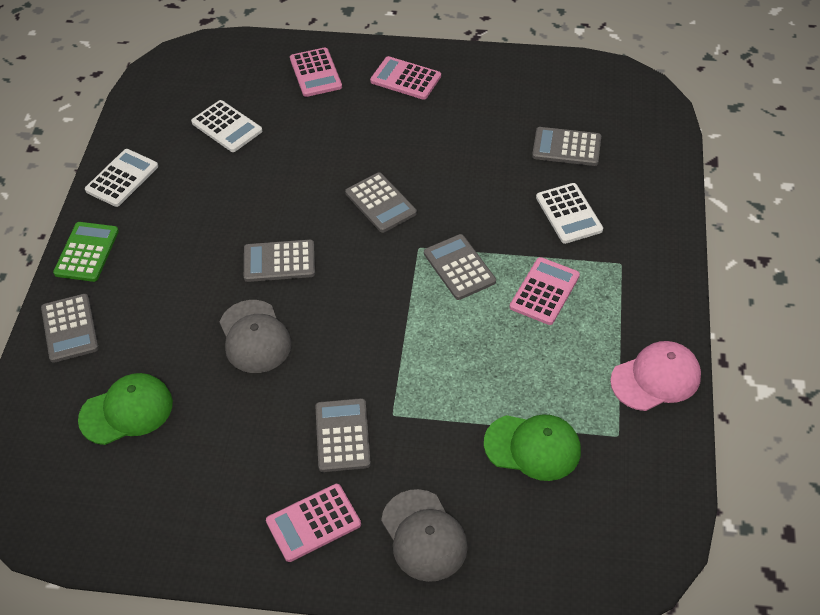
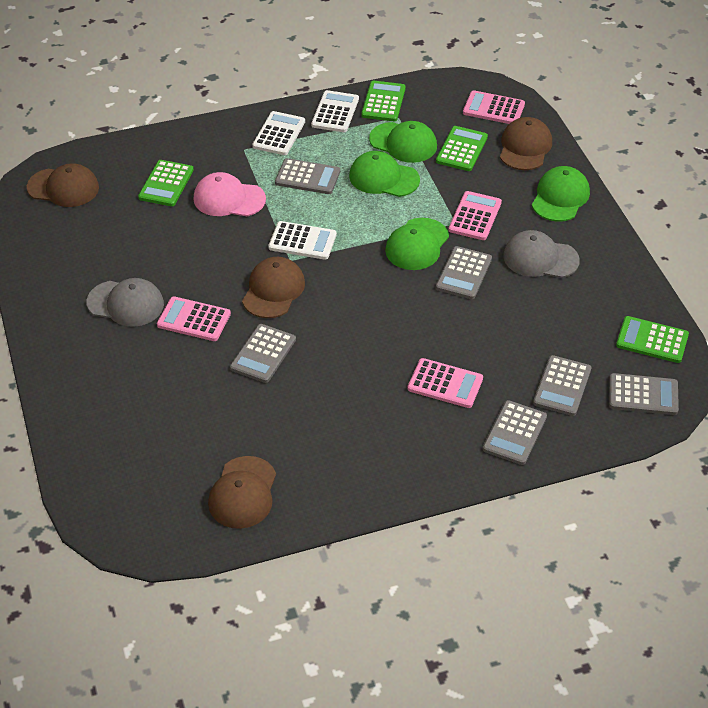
brown cap: none = 0 -> [27,163,99,207] [208,456,276,529] [242,257,305,318] [500,117,552,170] = 4
green calculator: [53,222,119,282] = 1 -> [138,160,194,206] [361,81,406,121] [436,126,488,171] [616,316,689,363] = 4
green cap: [78,373,173,445] [484,414,581,481] = 2 -> [349,151,420,197] [369,121,437,163] [385,218,449,270] [532,166,590,222] = 4

